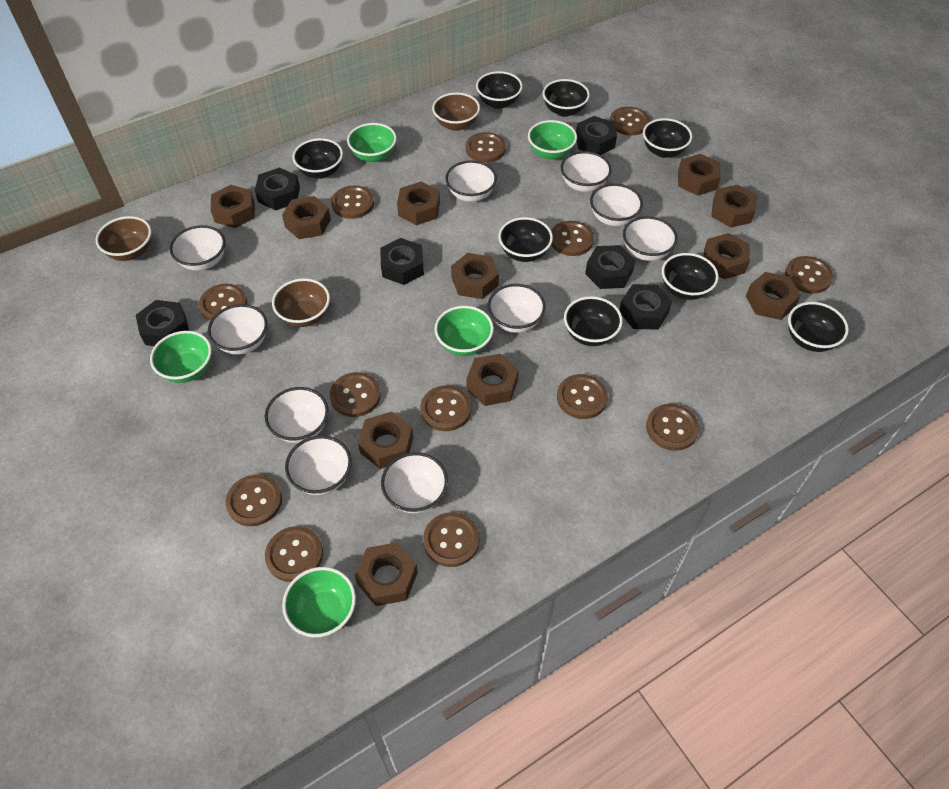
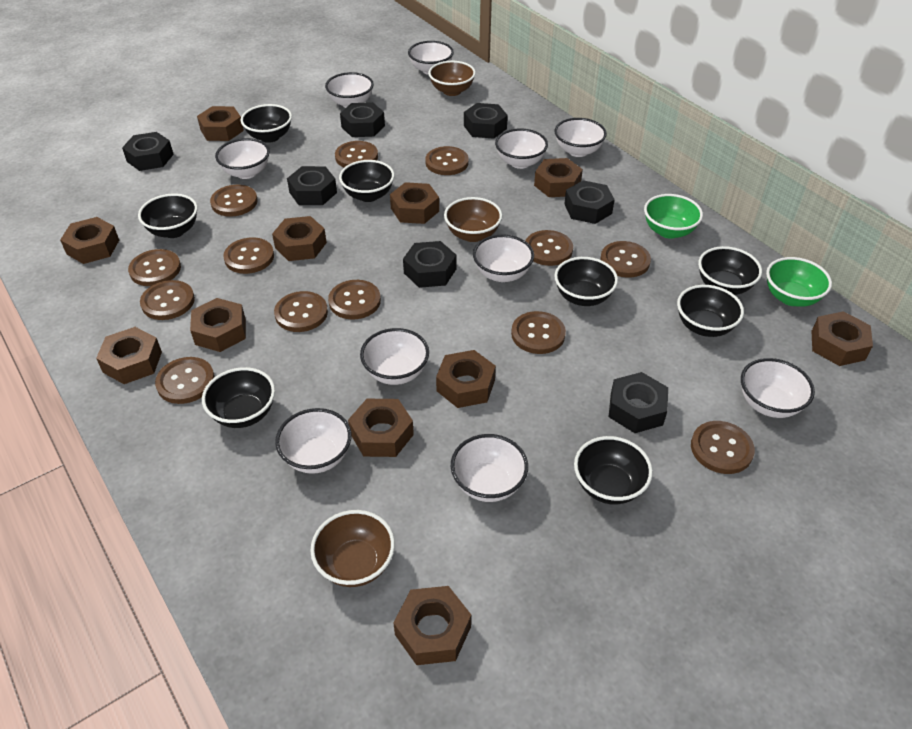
black nut: [136,300,189,346] [255,168,300,210] [380,238,424,285] [576,116,617,155] [585,245,635,289] [619,284,672,330] = 6 -> [122,132,174,171] [287,166,337,205] [340,102,385,137] [403,241,456,288] [464,103,508,139] [564,180,615,224] [608,372,668,433] = 7
green bowl: [150,331,212,383] [282,567,356,637] [347,123,397,162] [435,306,494,356] [528,120,577,160] = 5 -> [644,194,703,239] [766,257,832,307] = 2

